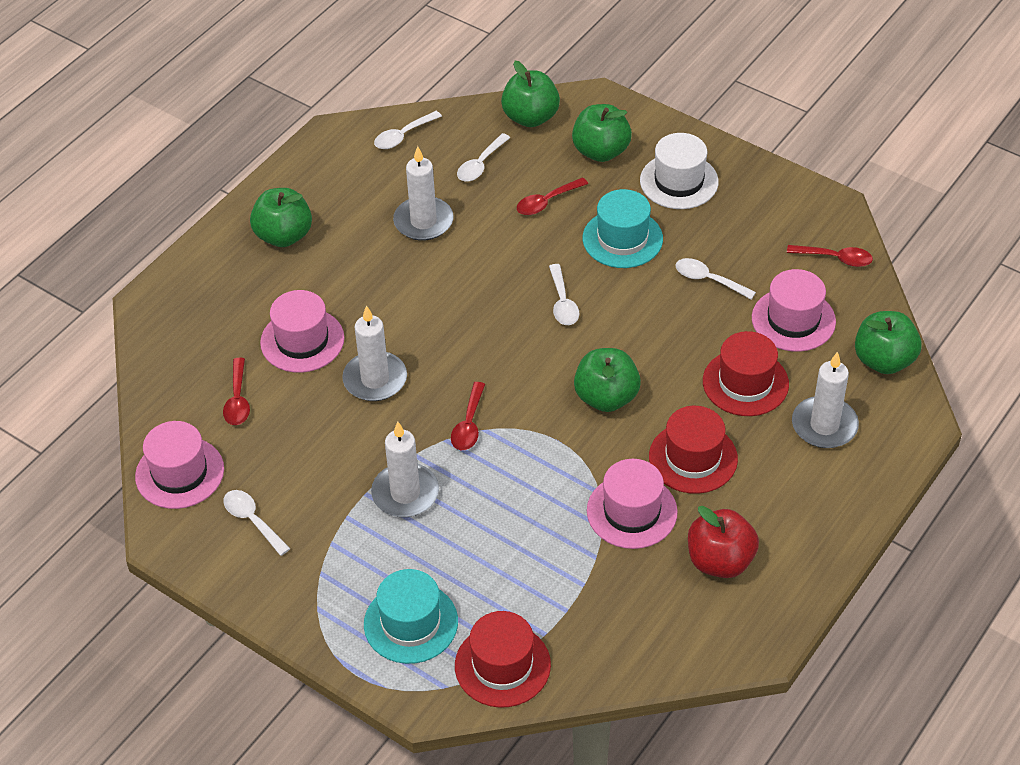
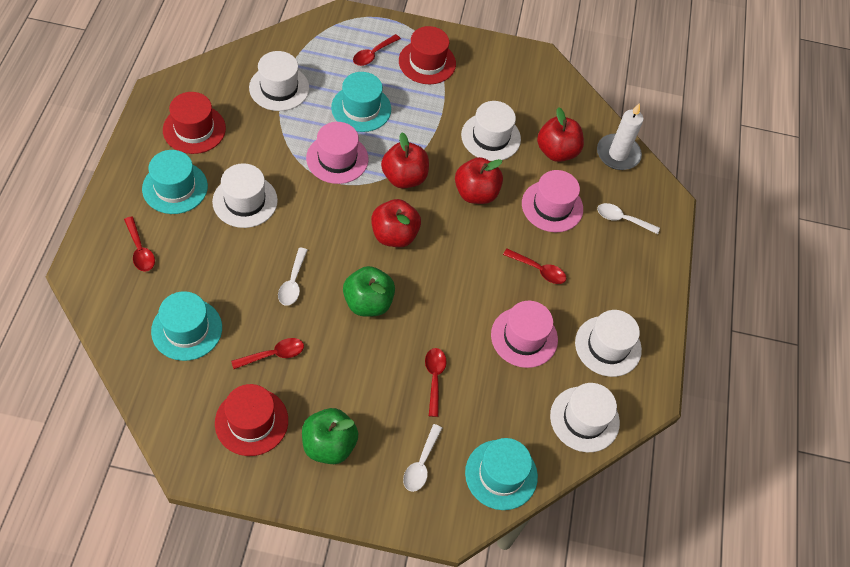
green apple: [250,188,312,247] [501,61,560,127] [572,104,632,162] [574,348,641,412] [855,311,922,374] = 5 -> [302,408,359,464] [343,266,395,317] = 2
pink hat: [135,421,224,509] [260,290,344,373] [587,459,678,549] [752,269,836,352] = 4 -> [306,122,368,184] [491,301,558,368] [522,170,583,232] = 3
red apple: [688,506,759,578] = 1 -> [371,199,421,247] [381,132,429,189] [455,157,503,204] [537,107,584,162] = 4
red spoon: [223,358,250,425] [451,382,485,450] [517,177,588,215] [787,245,873,267] = 4 -> [124,216,155,272] [231,338,304,369] [353,34,401,66] [425,348,446,417] [503,249,566,284] = 5
turquoise hat: [364,569,458,664] [583,189,663,268] = 2 -> [142,150,208,214] [151,291,222,361] [331,72,391,132] [465,438,538,510] = 4
white candle: [342,305,407,401] [371,422,439,517] [393,146,454,241] [792,352,859,448] = 4 -> [597,103,644,170] = 1
white hat: [640,133,719,209] = 1 -> [212,163,278,228] [249,51,309,111] [461,101,521,161] [550,383,620,452] [575,310,642,377] = 5
white spoon: [223,490,291,556] [374,111,442,149] [457,133,510,182] [549,264,580,325] [675,258,756,300] = 5 -> [278,248,307,306] [403,424,442,492] [597,203,660,234] = 3

